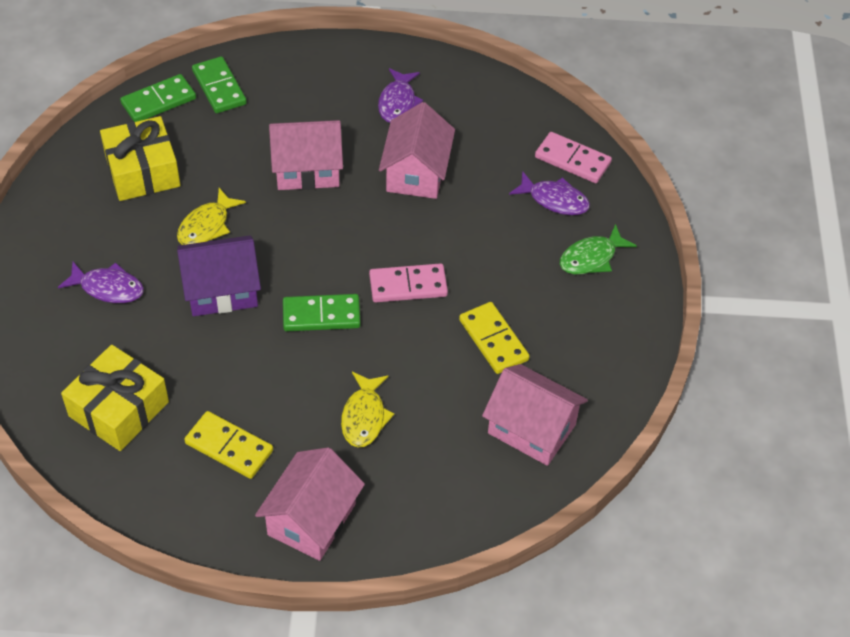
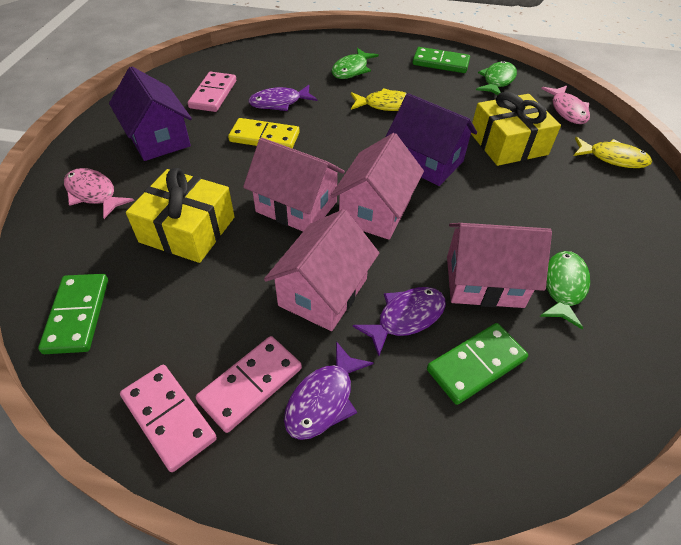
green fish: [560,224,637,275] = 1 -> [332,48,379,79] [476,61,517,95] [540,251,590,329] = 3
pink domino: [369,263,448,302] [535,132,612,183] = 2 -> [120,365,217,472] [188,72,236,112] [196,336,302,433] = 3
pink fish: none = 0 -> [64,168,134,219] [541,86,590,124] = 2
purple house: [177,236,261,316] = 1 -> [109,66,192,161] [386,93,477,186] = 2
yellow domino: [184,411,273,479] [459,302,530,374] = 2 -> [228,118,300,148] = 1

